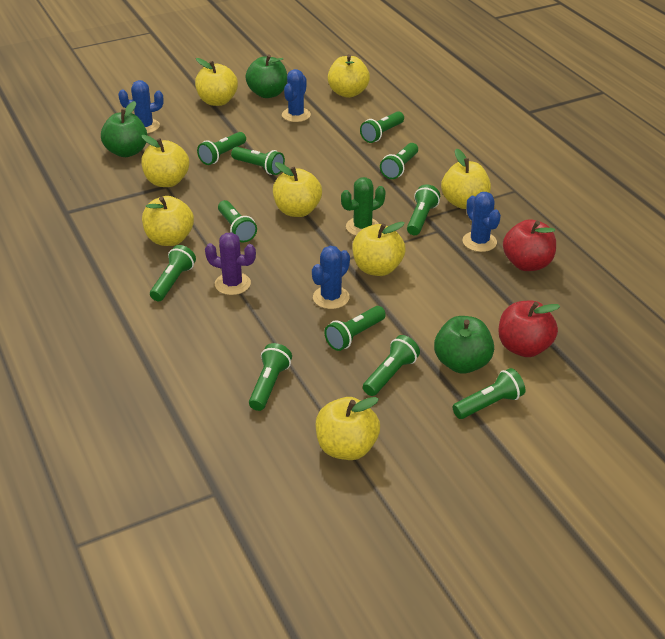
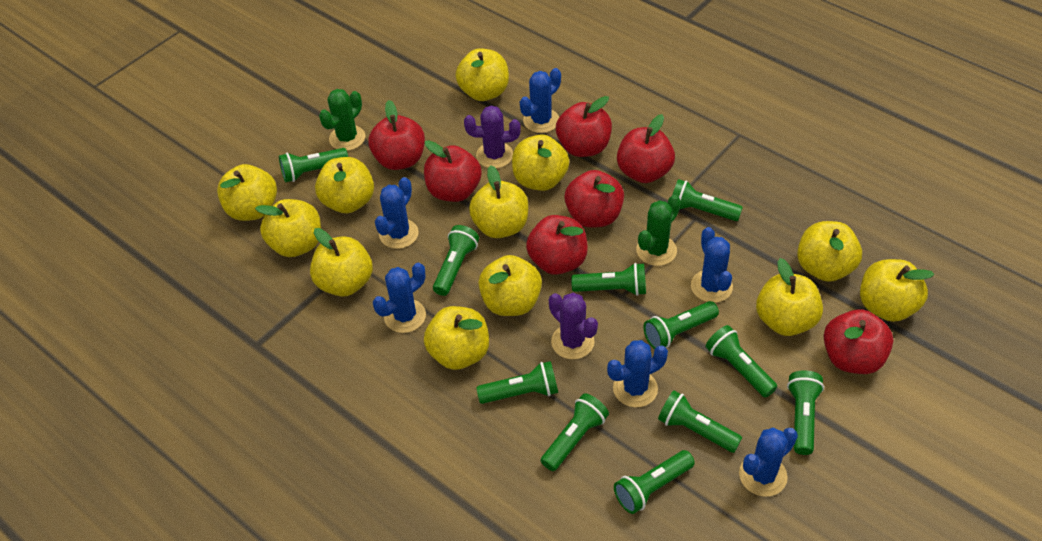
blue cactus: [118,80,164,133] [282,69,311,122] [312,246,350,309] [462,192,501,252] = 4 -> [373,263,426,333] [375,177,419,249] [520,68,561,133] [607,340,668,407] [691,227,733,303] [739,428,798,497] = 6
green apple: [101,101,148,157] [245,54,287,98] [434,316,494,374] = 3 -> none = 0
green cactus: [341,177,386,236] = 1 -> [319,89,365,151] [636,195,681,266] = 2
purple cactus: [205,232,256,295] = 1 -> [464,106,521,168] [549,293,598,359] = 2
red apple: [499,301,560,357] [503,219,556,271] = 2 -> [368,100,425,170] [424,140,482,202] [526,215,588,275] [556,96,612,157] [564,170,624,228] [617,114,675,183] [824,309,893,374] = 7
yellow apple: [141,135,189,187] [142,196,194,246] [195,58,238,106] [273,162,322,217] [315,397,380,460] [328,54,370,98] [352,222,406,276] [441,149,491,209] = 8 -> [217,164,277,221] [255,199,321,257] [310,228,373,297] [315,157,374,213] [424,306,489,370] [456,48,509,101] [469,165,528,238] [478,255,542,316] [512,135,569,191] [756,258,823,336] [797,221,862,282] [860,259,934,322] = 12

